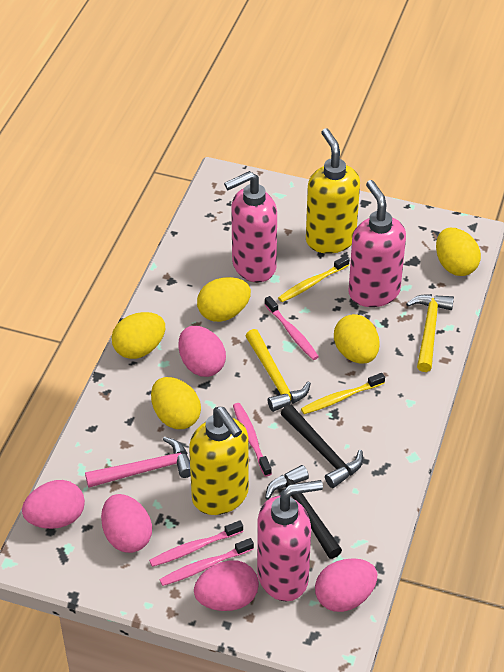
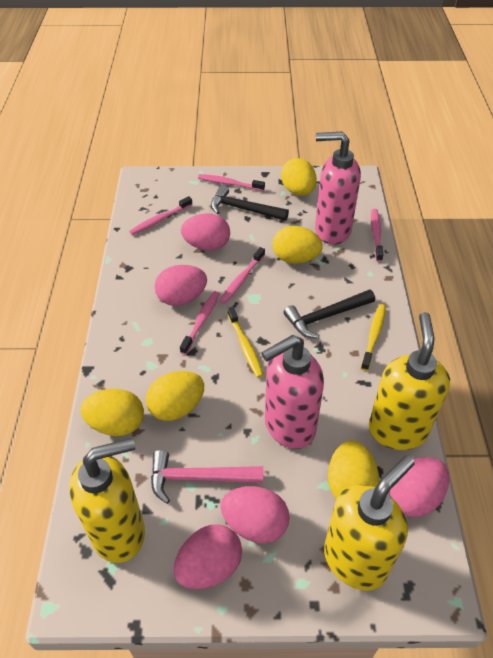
pink soap dispenser: [224,171,277,282] [257,480,323,601] [348,180,406,307] = 3 -> [261,335,324,449] [315,131,361,244] = 2
pink toothbrush: [149,520,243,567] [159,538,254,586] [233,403,272,477] [264,296,319,360] = 4 -> [129,196,193,235] [180,291,220,354] [198,174,265,191] [219,247,265,304] [371,209,383,262] = 5
yellow hammer: [246,329,311,412] [406,294,454,372] = 2 -> none = 0
yellow soap dispenser: [189,407,249,515] [306,128,360,254] = 2 -> [69,438,145,563] [324,455,415,591] [369,312,450,450] = 3

